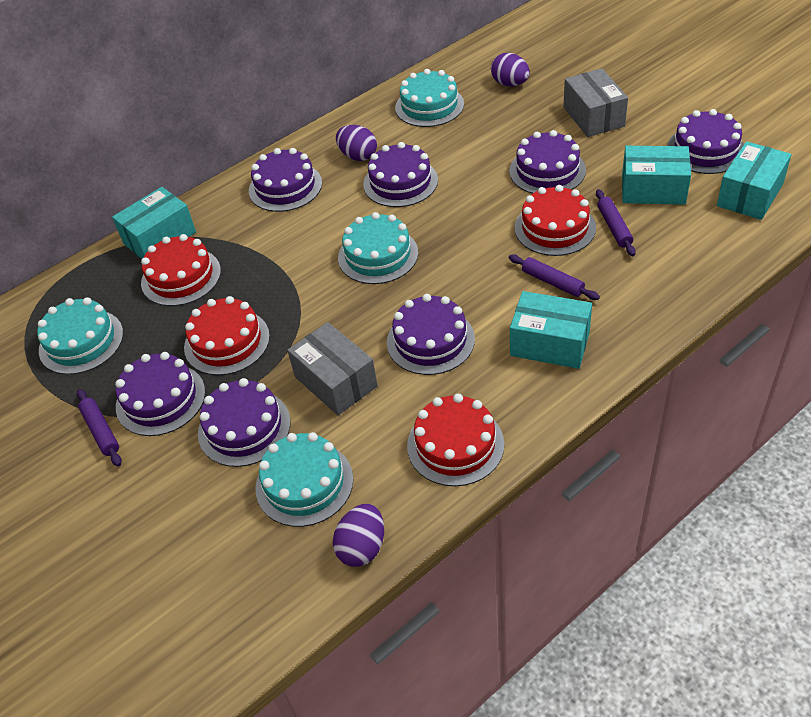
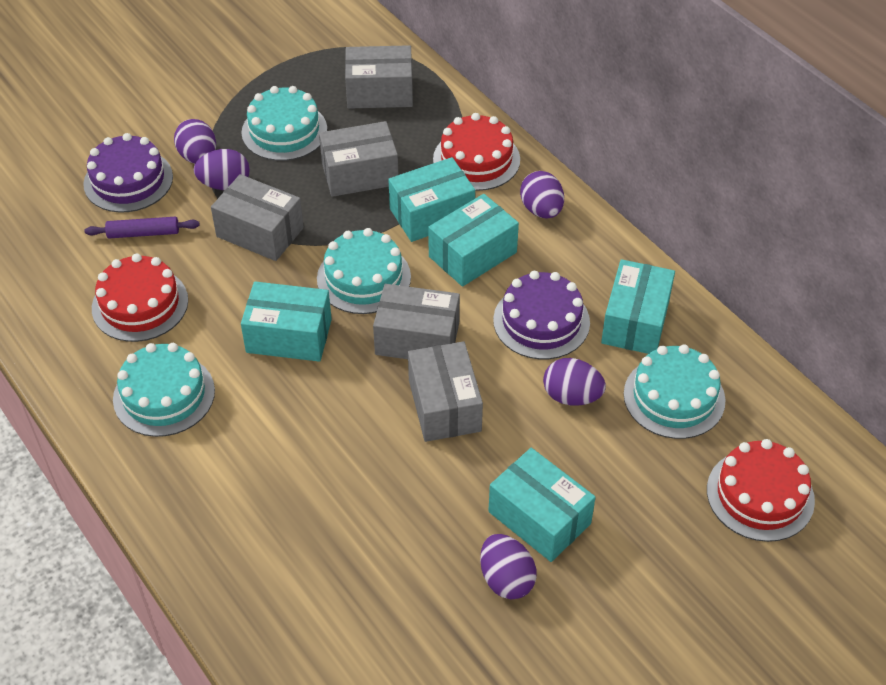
grey box: [287,322,378,415] [563,68,628,137] = 2 -> [211,174,304,261] [319,121,398,197] [345,45,413,109] [373,284,460,359] [408,341,483,442] = 5
purple cake: [115,352,205,436] [198,378,291,467] [249,148,322,212] [363,142,438,207] [387,294,475,375] [509,130,586,194] [667,109,744,174] = 7 -> [83,133,173,212] [493,271,590,359] = 2
purple egg: [333,504,384,567] [336,125,377,161] [491,53,530,86] = 3 -> [174,119,216,164] [194,149,250,190] [480,534,537,599] [520,171,564,218] [543,358,606,406] = 5
purple rolling pin: [77,389,122,466] [509,255,600,300] [596,189,636,256] = 3 -> [84,217,200,239] = 1
red cake: [141,234,221,306] [184,296,270,375] [407,394,504,486] [515,185,596,256] = 4 -> [92,254,188,342] [433,113,520,191] [707,439,815,542] = 3
turquoise box: [112,187,196,259] [510,291,592,369] [622,146,691,205] [717,141,791,220] = 4 -> [241,281,332,362] [388,157,475,242] [428,194,519,287] [488,448,596,562] [601,259,675,354] = 5

